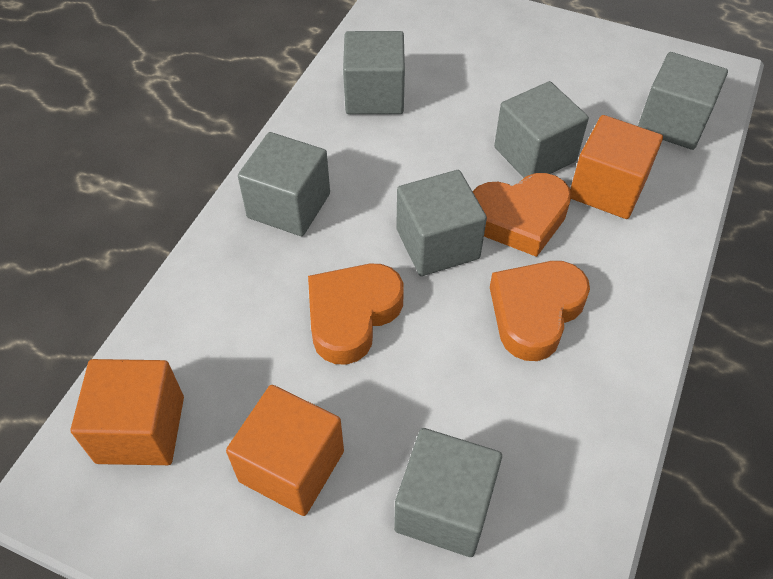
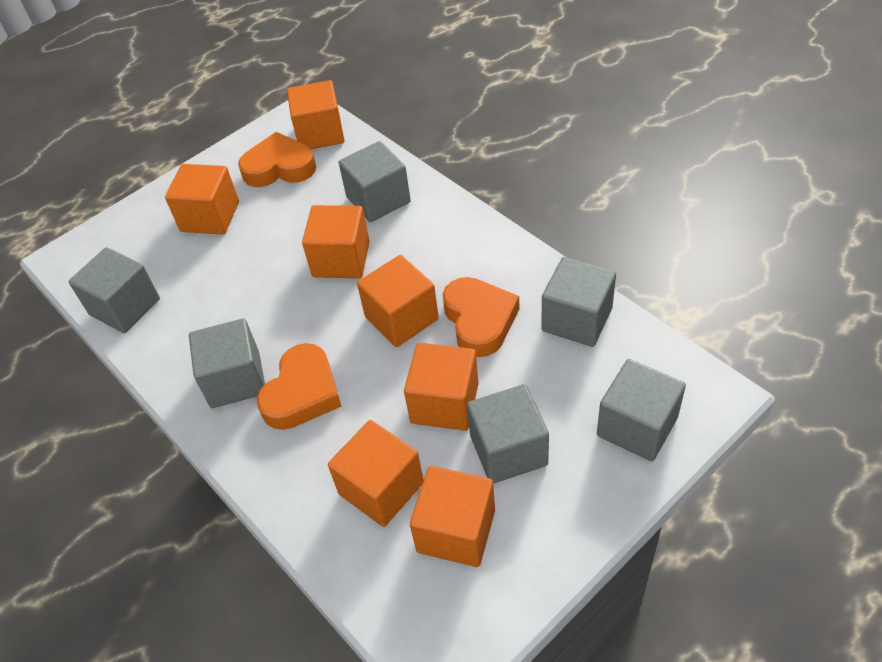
orange cube: [71,359,184,465] [226,385,344,516] [570,115,663,219] = 3 -> [165,164,239,235] [287,80,344,149] [302,205,370,278] [328,420,424,527] [357,255,439,347] [404,343,479,431] [410,466,495,567] = 7

